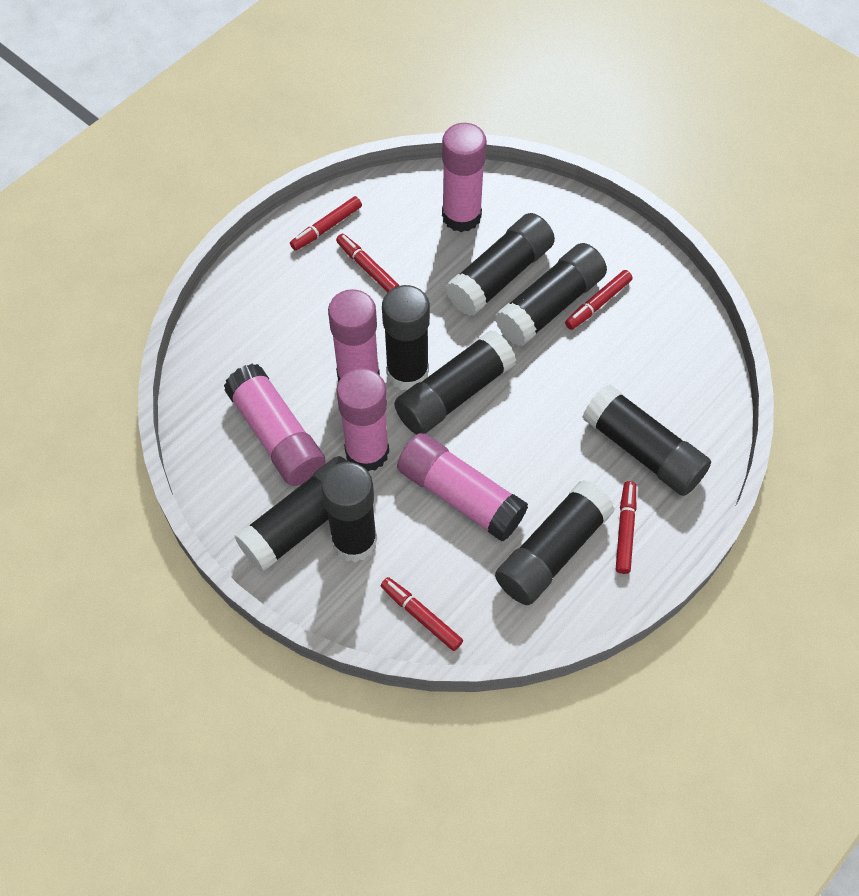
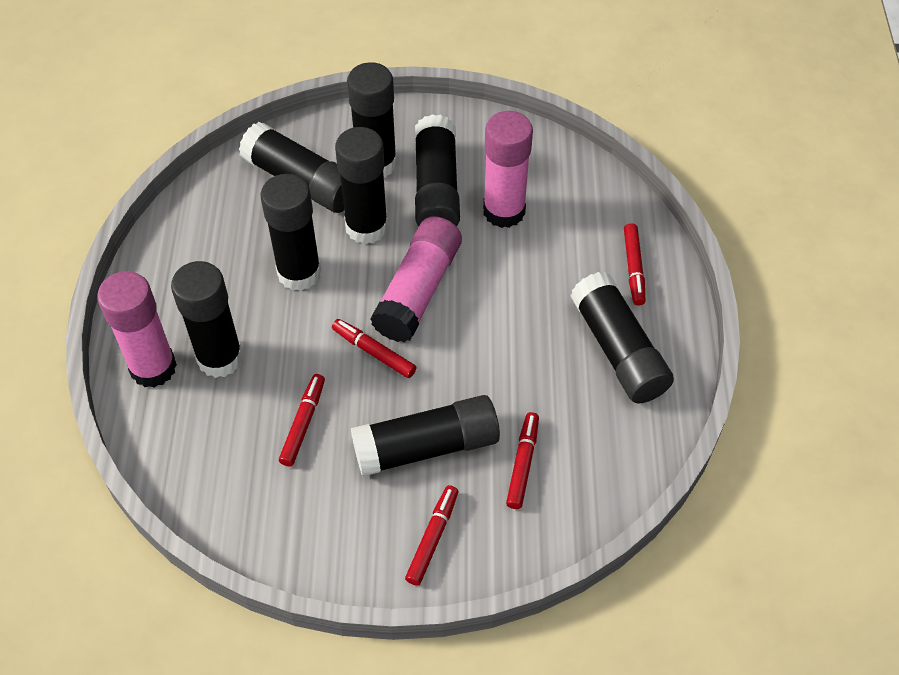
pink glue stick: [224,363,326,486] [328,289,380,383] [336,368,389,471] [397,433,528,542] [442,123,487,232] = 5 -> [97,271,177,388] [370,216,462,342] [483,111,533,228] = 3

